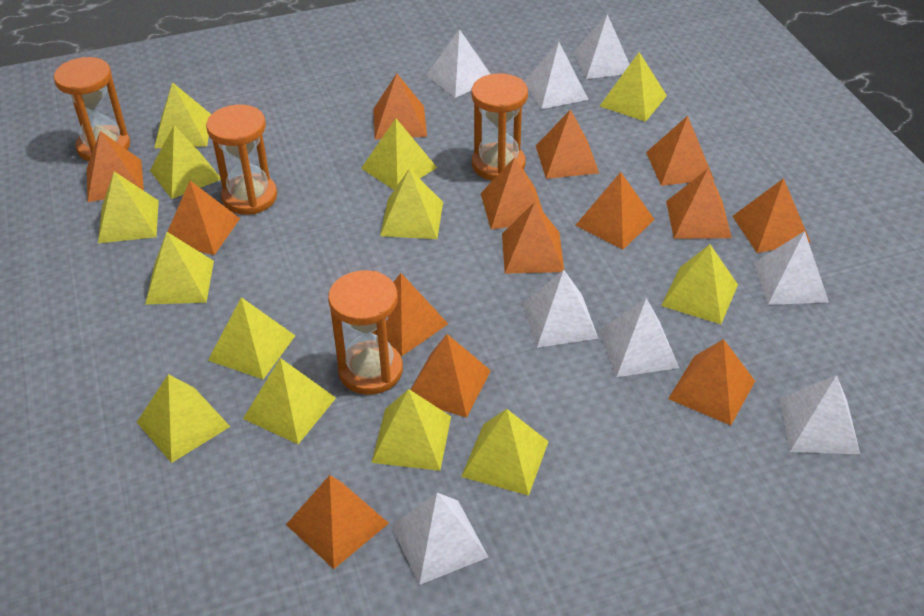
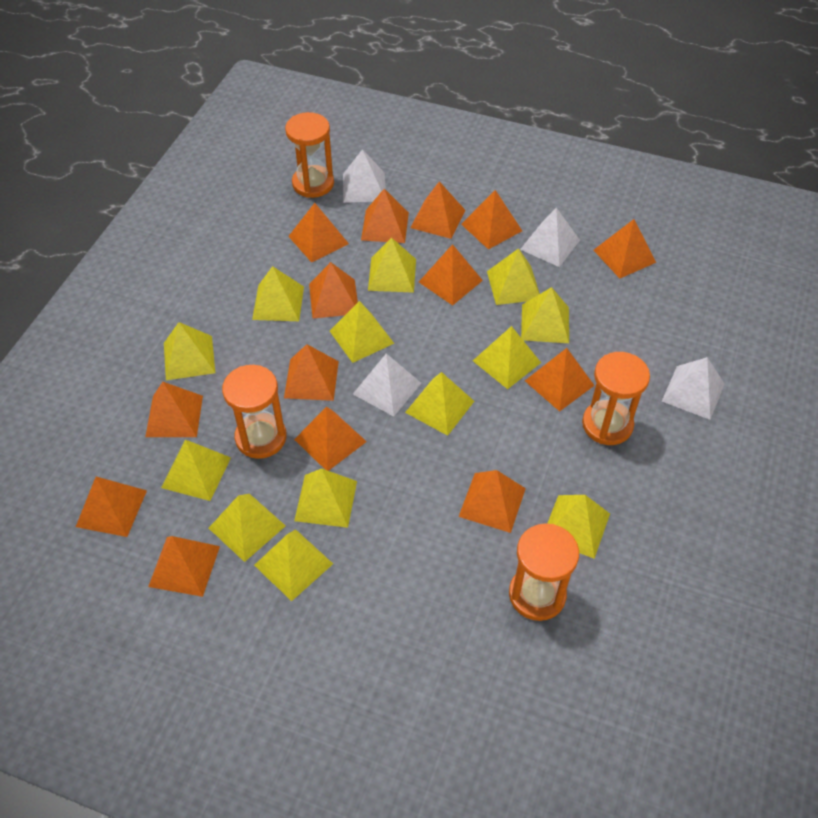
white pyramid: [391,493,488,585] [426,29,490,98] [523,270,599,348] [524,42,589,109] [573,14,630,79] [599,298,679,377] [754,231,829,305] [780,375,860,454] = 8 -> [343,149,386,203] [353,353,421,416] [520,207,580,267] [662,357,725,420] = 4

